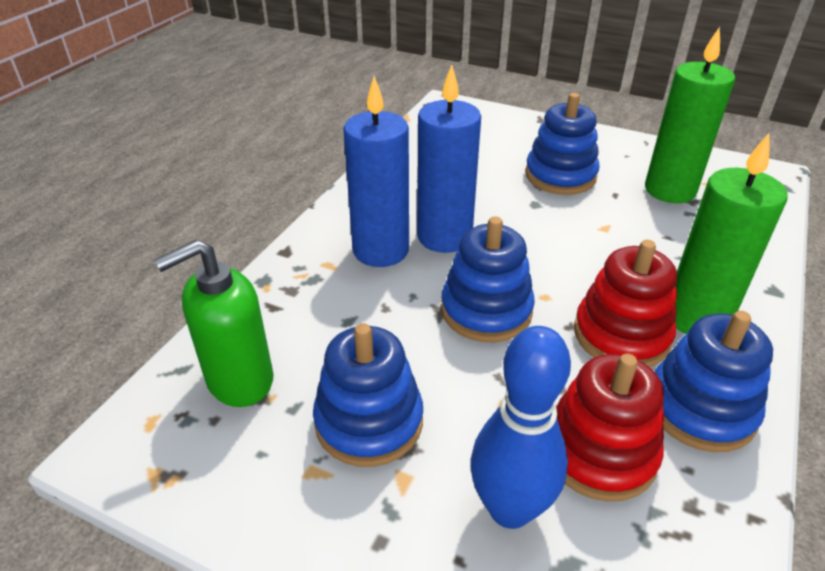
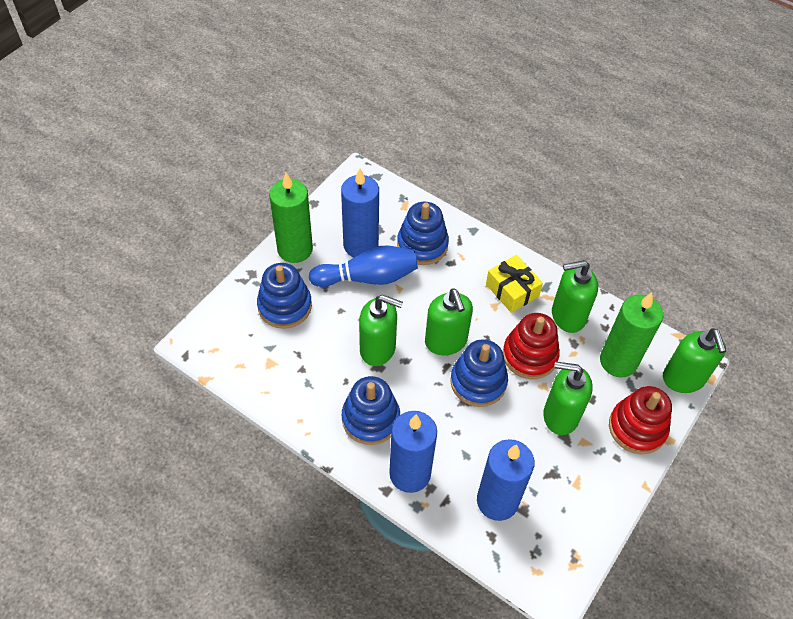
blue candle: [343,76,409,267] [417,65,481,253] = 2 -> [341,169,379,257] [389,411,437,493] [477,439,534,521] = 3
green soap dispenser: [154,240,274,407] = 1 -> [359,295,403,366] [425,289,473,355] [543,361,593,435] [552,260,598,333] [663,328,726,393] = 5
yellow gift: none = 0 -> [486,255,543,313] = 1

